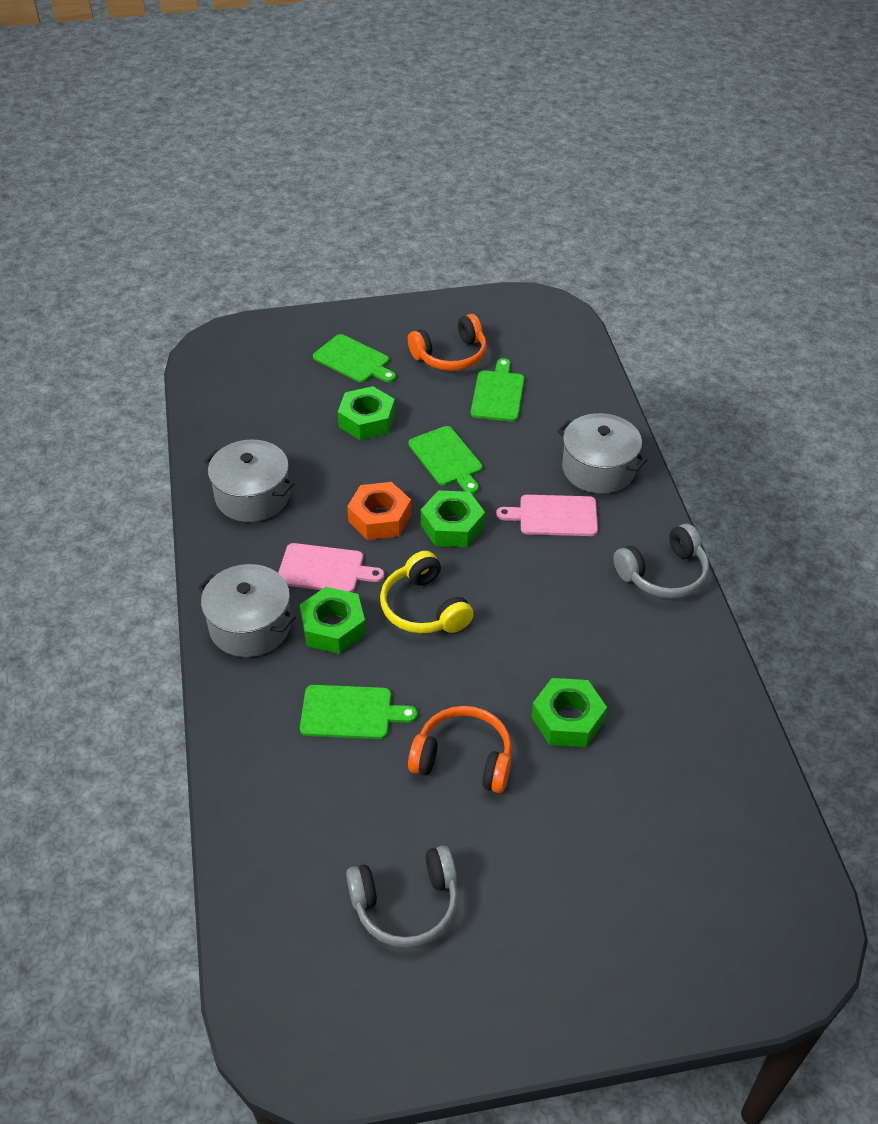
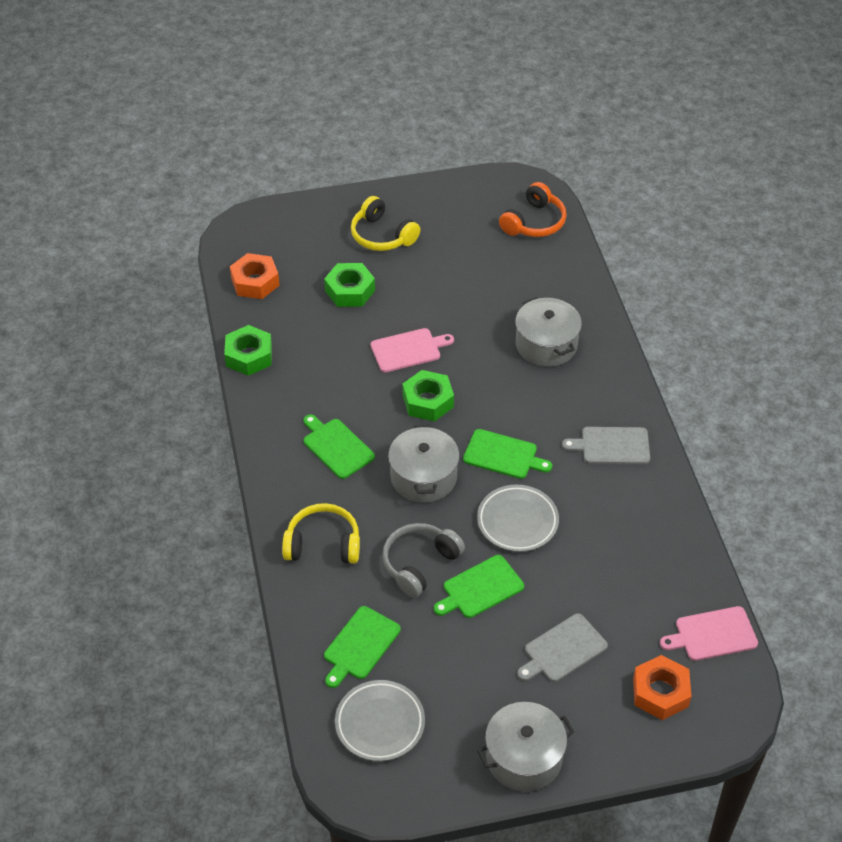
green nut: [300,587,366,654] [338,386,395,441] [421,490,485,547] [532,678,607,747] = 4 -> [224,325,272,376] [324,263,375,307] [402,370,454,422] = 3
grey cutting board: none = 0 -> [517,613,608,682] [562,427,650,464] = 2
grey headphones: [346,845,458,948] [613,523,709,599] = 2 -> [382,523,465,598] = 1
grey plate: none = 0 -> [335,680,425,761] [477,485,559,552] = 2
orange headphones: [408,314,487,371] [408,706,512,793] = 2 -> [499,182,567,237] = 1
orange nut: [347,482,411,540] = 1 -> [230,253,280,299] [633,655,692,720] = 2
yellow headphones: [380,551,474,633] = 1 -> [282,503,360,564] [351,196,420,251] = 2

